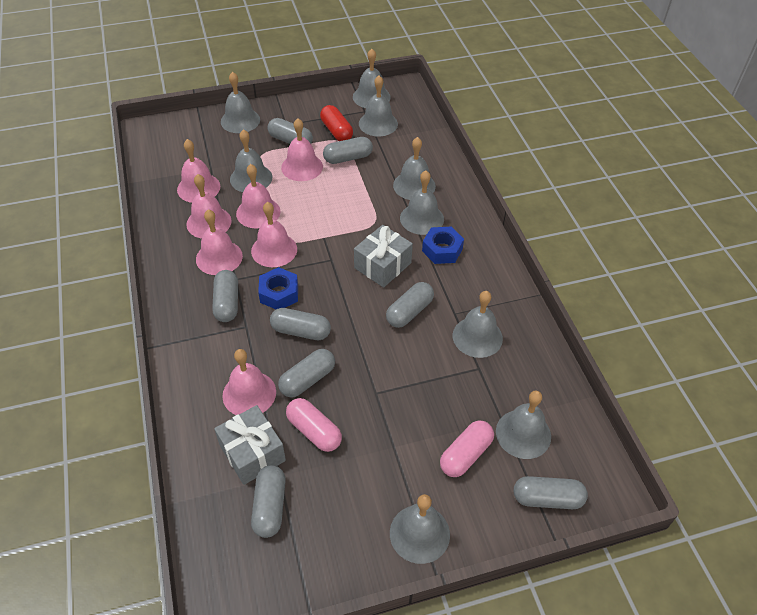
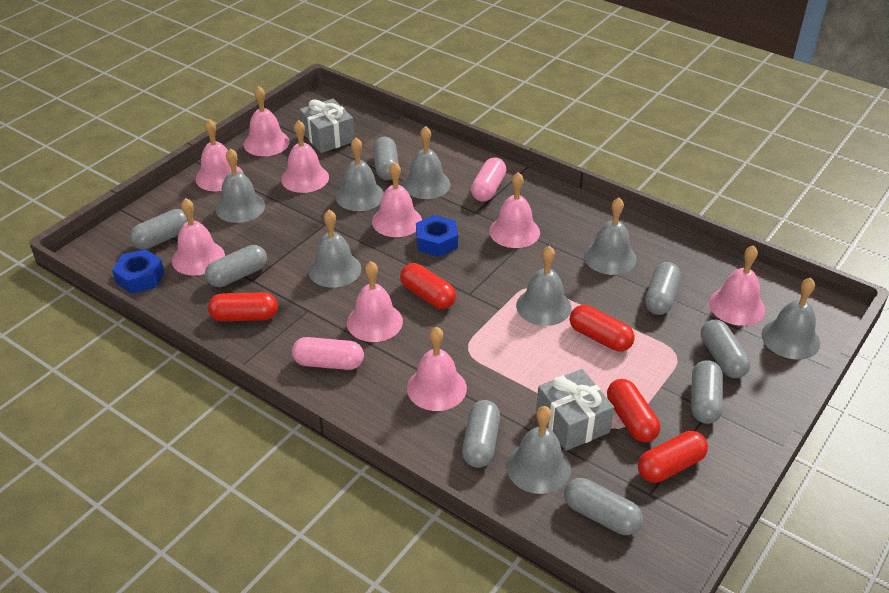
grey bell: [221,72,260,133] [230,129,272,192] [353,49,391,108] [359,75,398,136] [390,494,450,564] [393,137,436,200] [400,170,444,235] [453,291,503,358] [496,391,551,459] = 9 -> [215,148,265,223] [308,210,361,288] [336,138,384,211] [403,126,451,199] [506,406,571,494] [516,246,571,326] [584,198,637,275] [762,278,820,360] = 8
pink bell: [177,139,220,203] [186,174,232,238] [196,209,243,275] [222,349,276,415] [236,164,280,228] [251,202,297,267] [281,118,323,181] = 7 -> [172,198,225,276] [195,119,243,191] [244,86,290,156] [281,120,329,193] [347,261,403,342] [372,162,422,237] [407,327,467,411] [489,172,540,248] [709,246,765,326] = 9
red capsule: [320,105,353,141] = 1 -> [208,292,278,321] [400,263,456,309] [570,305,635,352] [607,379,660,442] [638,431,708,483] = 5

